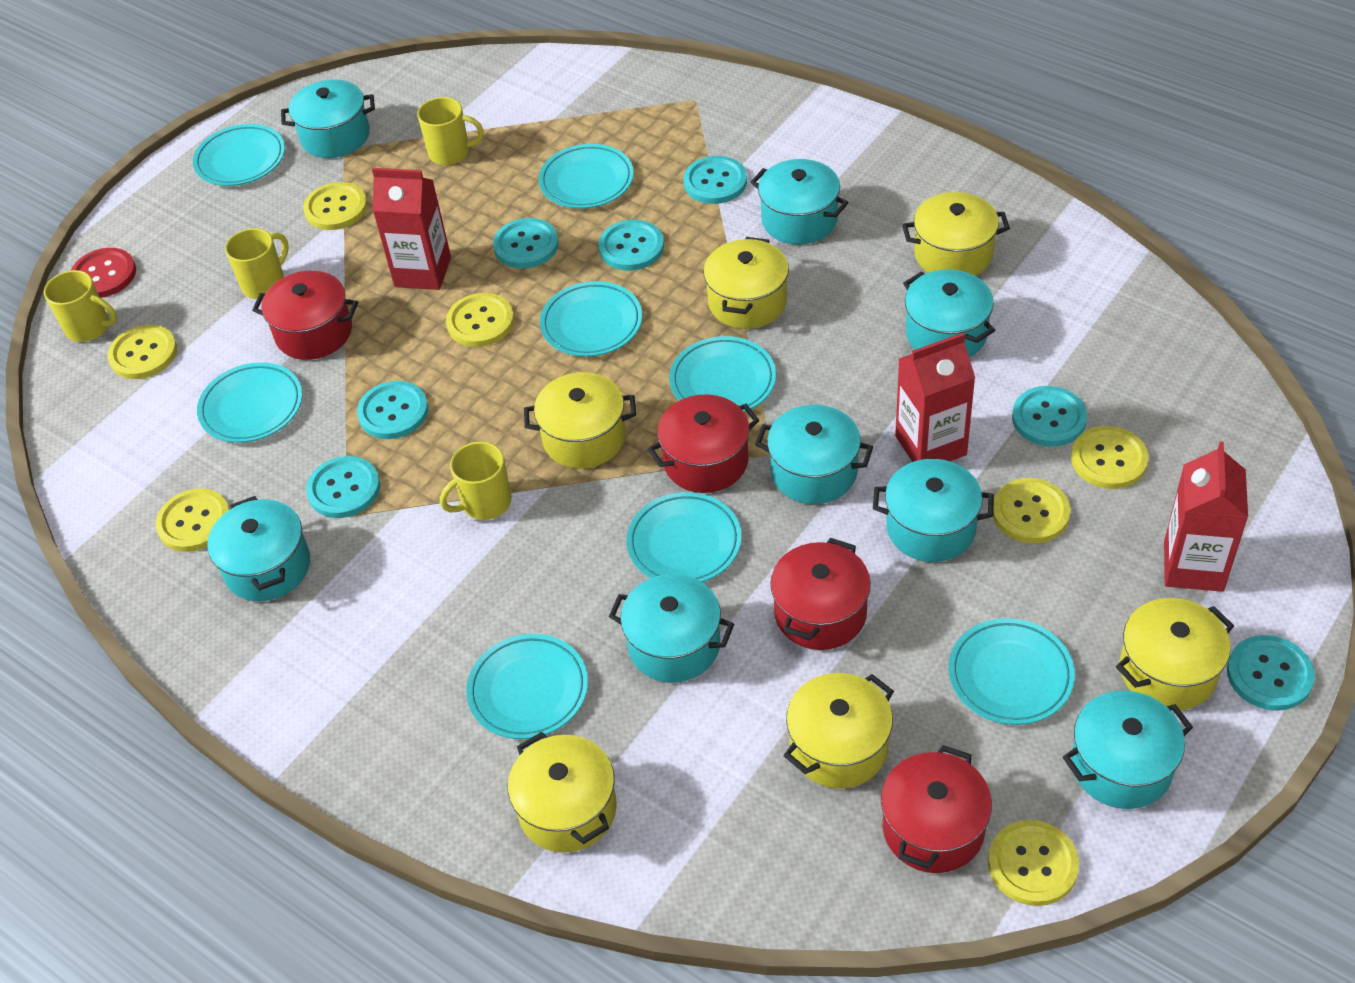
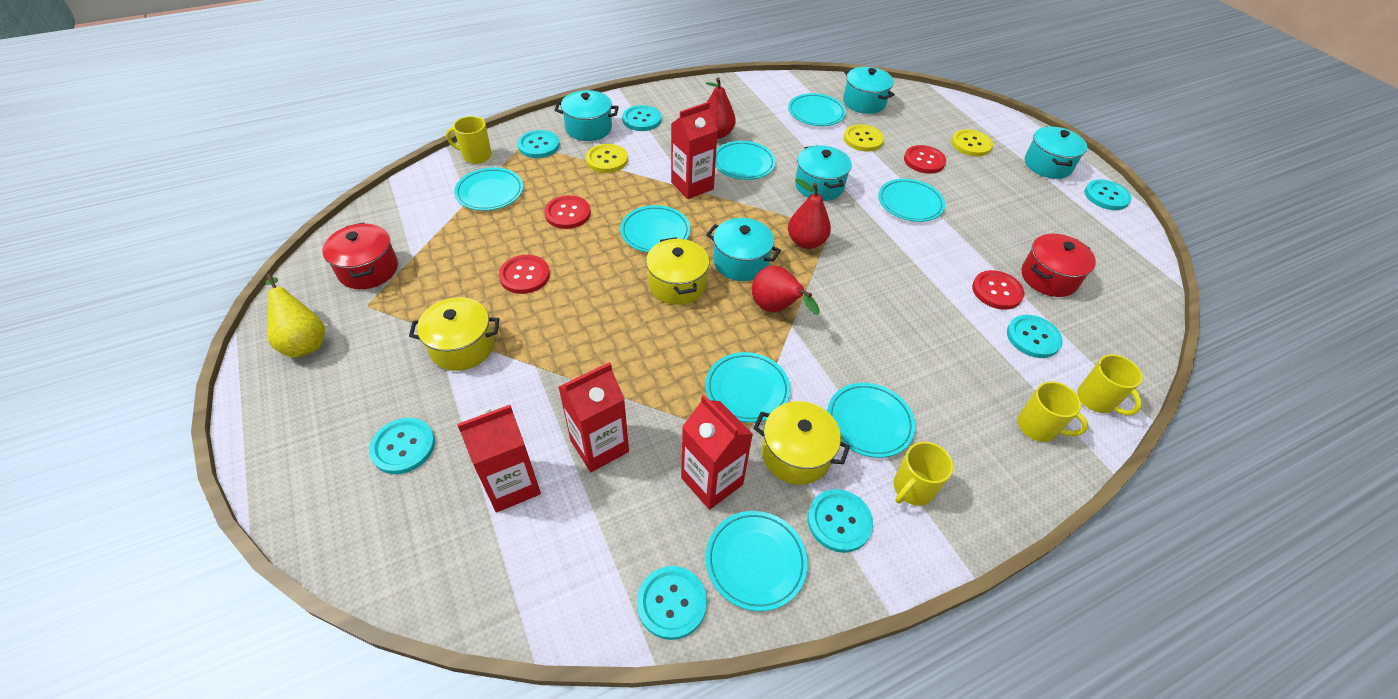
red button: [71,248,136,298] = 1 -> [499,255,550,294] [544,195,591,229] [904,145,946,174] [972,270,1024,310] = 4
red carton: [372,168,451,290] [895,333,975,462] [1164,442,1248,592] = 3 -> [457,405,541,513] [558,362,629,472] [671,102,718,199] [681,395,753,510] = 4
red pear: none = 0 -> [706,77,736,139] [752,266,820,315] [788,179,831,249] = 3
red pot: [252,271,358,360] [648,394,759,493] [770,538,871,650] [881,745,992,873] = 4 -> [322,222,398,289] [1022,234,1096,297] = 2
turquoise pot: [207,496,310,601] [281,80,375,158] [609,574,734,683] [751,159,849,244] [755,405,873,504] [873,459,994,562] [903,269,995,357] [1063,691,1193,809] = 8 -> [555,90,619,141] [706,218,781,281] [795,145,852,201] [843,67,895,114] [1025,127,1087,179] = 5
yellow button: [108,325,177,379] [156,488,230,552] [303,182,367,230] [446,293,514,347] [988,820,1079,906] [993,478,1071,543] [1071,426,1149,489] = 7 -> [586,144,628,173] [844,125,884,151] [951,129,993,156] = 3
yellow pear: none = 0 -> [266,274,325,358] = 1
yellow pot: [508,732,617,853] [524,372,636,469] [703,237,789,329] [784,673,894,789] [902,192,1010,276] [1116,598,1234,711] = 6 -> [409,297,499,371] [646,237,709,305] [753,401,850,485] = 3

